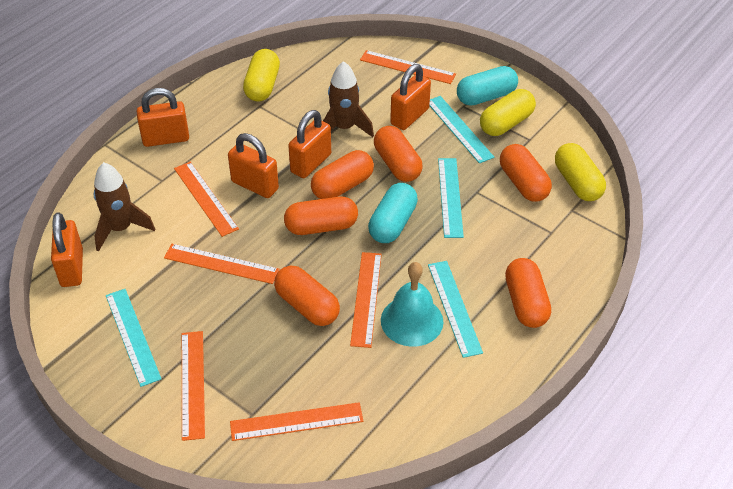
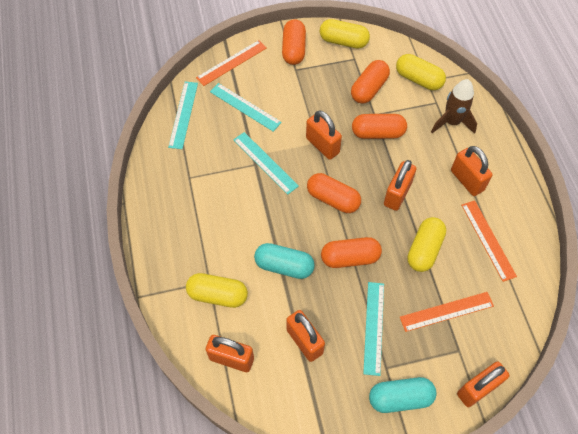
brown rocket: [94,162,155,251] [323,61,374,137] = 2 -> [431,79,477,134] = 1
orange capsule: [274,265,340,326] [284,197,358,235] [311,150,374,199] [374,126,422,182] [500,144,552,202] [505,258,551,328] = 6 -> [282,19,306,65] [307,173,361,213] [321,237,382,268] [351,60,390,104] [352,114,407,139] = 5
orange padlock: [51,212,83,287] [137,88,189,147] [228,133,279,198] [288,110,331,178] [390,64,431,130] = 5 -> [206,335,254,372] [286,310,325,362] [306,110,342,160] [384,160,416,211] [451,146,493,196] [457,362,510,407] = 6
orange ruler: [164,244,279,284] [174,162,239,237] [182,331,205,441] [230,402,363,441] [350,252,382,348] [360,50,456,84] = 6 -> [196,40,267,86] [400,292,494,332] [461,200,517,282] = 3
turquoise bell: [381,262,443,347] = 1 -> none = 0
yellow capsule: [243,49,280,102] [480,89,536,136] [555,143,606,201] = 3 -> [186,273,248,308] [320,19,370,49] [396,54,446,90] [407,217,446,272] = 4

